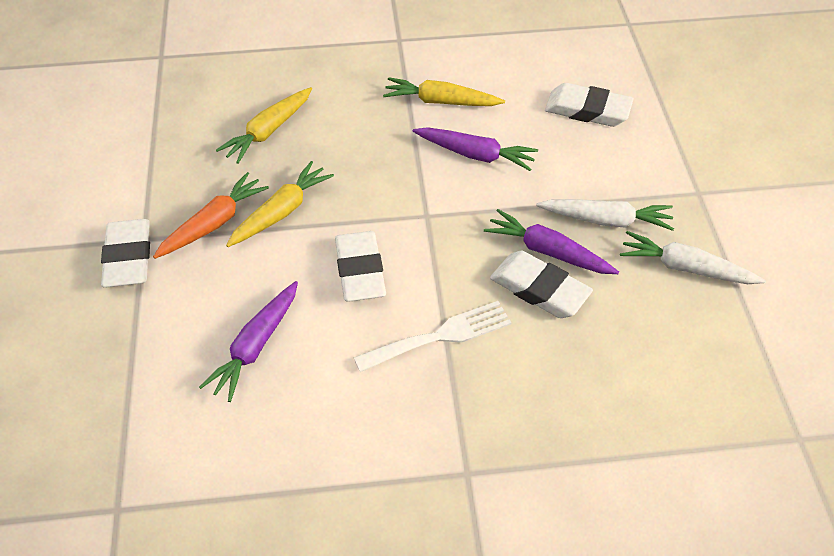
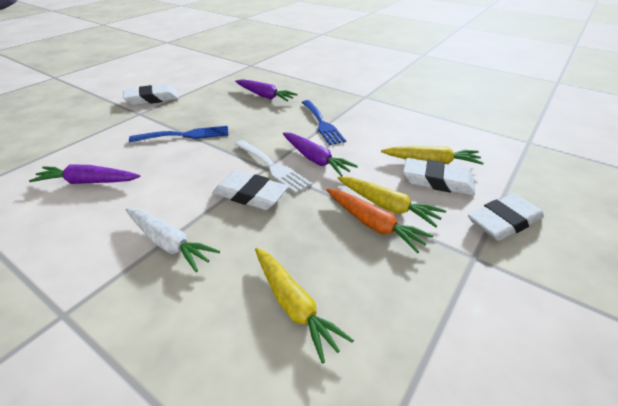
blue fork: none = 0 -> [129,126,228,142] [302,100,346,145] = 2
white carrot: [536,199,674,231] [620,231,766,284] = 2 -> [126,208,220,272] = 1

